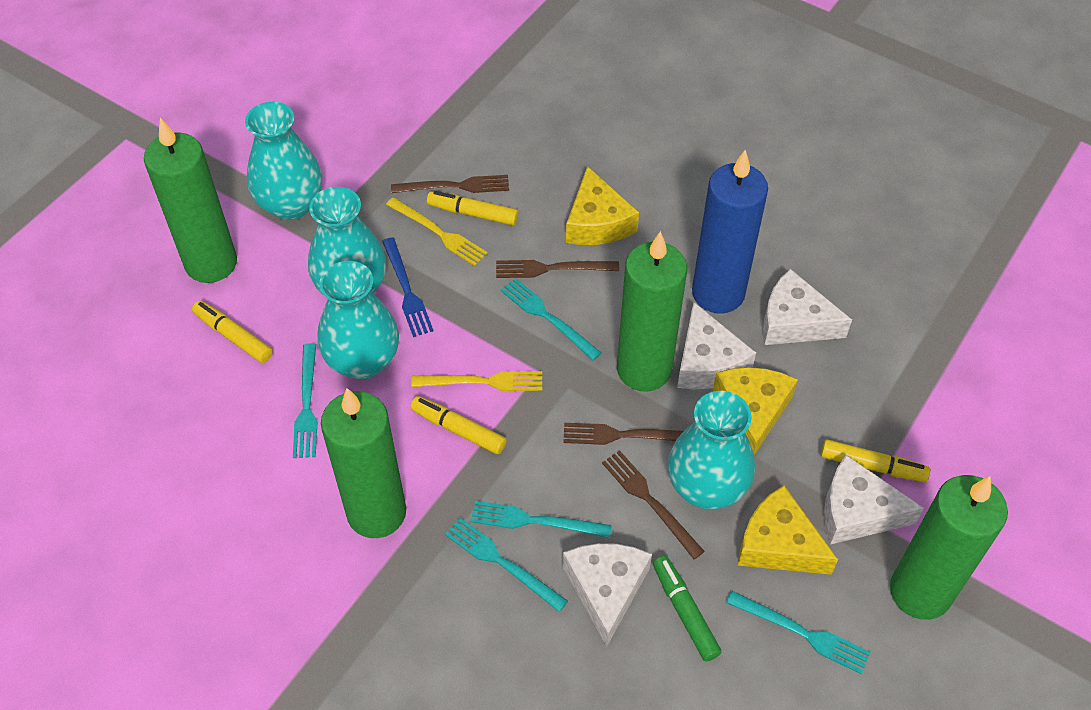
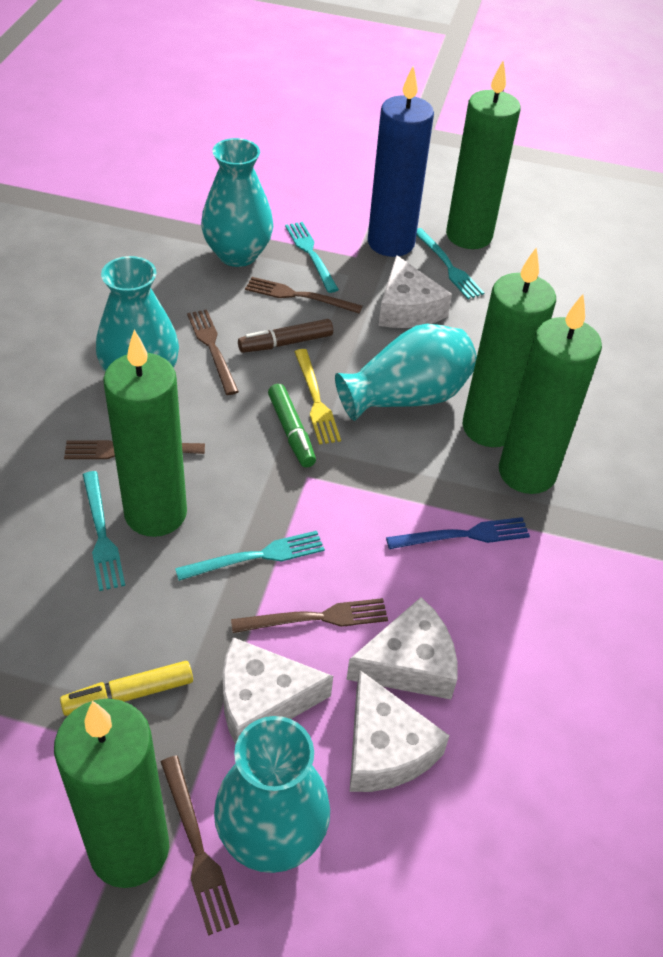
brown fork: [391,175,509,193] [496,260,619,278] [564,423,684,445] [602,450,705,559] = 4 -> [64,440,205,459] [161,756,239,936] [187,309,239,395] [231,598,388,633] [245,277,362,314] = 5
brown marker: none = 0 -> [238,319,333,353] = 1
green candle: [144,118,237,283] [321,388,406,538] [617,231,687,392] [890,475,1008,620] = 4 -> [54,699,169,888] [103,330,187,537] [446,61,520,249] [463,248,556,447] [499,294,602,494] = 5
turquoise fork: [293,343,318,458] [445,518,568,612] [471,501,612,538] [500,278,602,361] [726,591,870,674] = 5 -> [83,471,125,591] [175,531,325,581] [285,222,339,293] [416,228,484,299] = 4
yellow cheese: [566,166,639,245] [713,367,798,455] [738,485,838,575] = 3 -> none = 0
yellow fork: [386,197,488,266] [411,371,542,391] = 2 -> [294,349,341,445] = 1
yellow marker: [192,300,273,363] [410,396,507,454] [427,191,519,225] [821,439,930,482] = 4 -> [60,661,193,716] = 1

